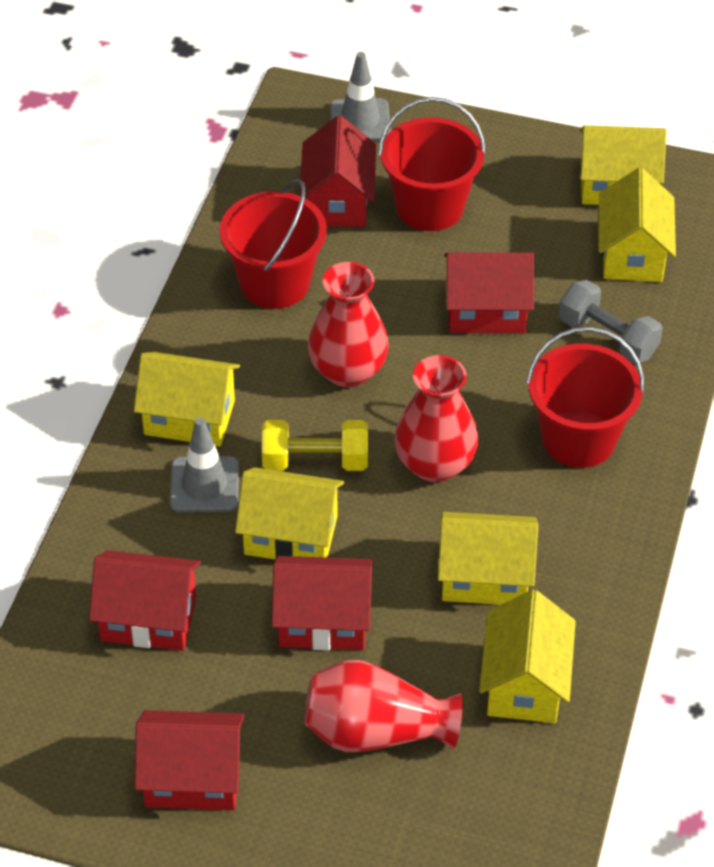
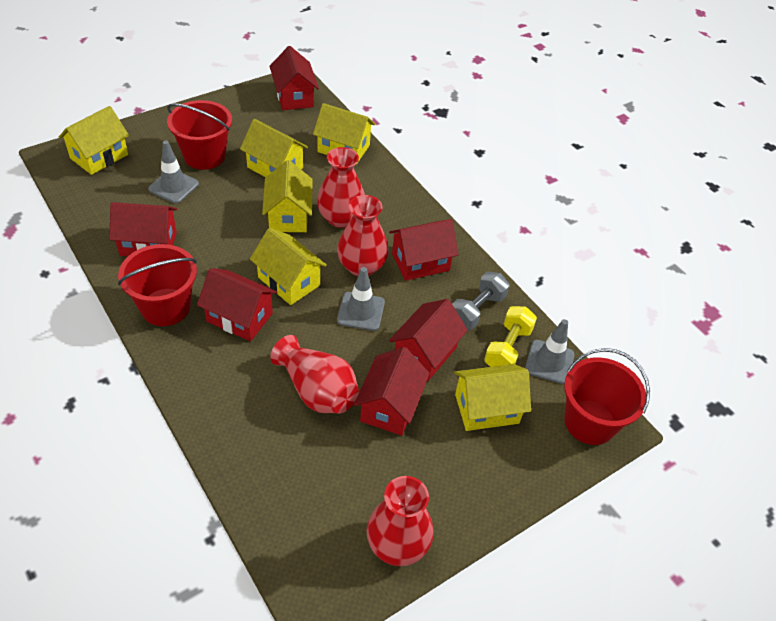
grey traffic cone: [170,417,239,512] [330,52,391,141] = 2 -> [148,140,199,204] [337,267,385,331] [525,319,574,384] = 3
red house: [89,550,201,651] [135,710,245,810] [272,556,373,650] [299,116,376,227] [444,252,535,333] = 5 -> [109,202,177,256] [197,268,277,341] [269,46,319,110] [354,347,430,436] [389,219,459,281] [389,299,468,381] = 6
red vase: [304,660,463,752] [308,262,389,388] [394,355,479,483] = 3 -> [270,335,359,414] [317,147,365,228] [337,195,389,276] [366,476,434,566] = 4

